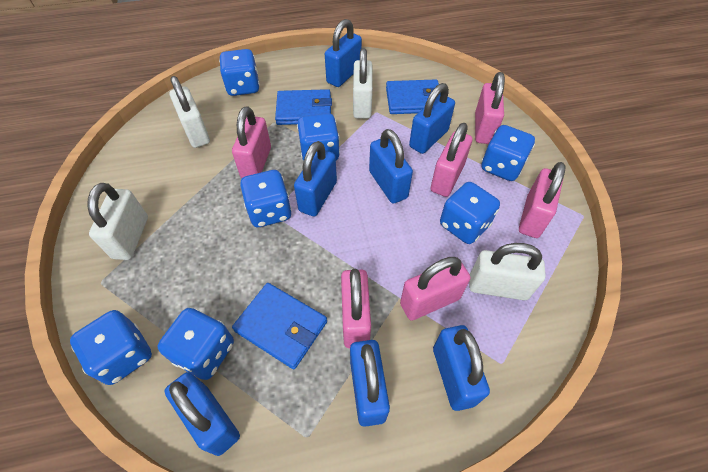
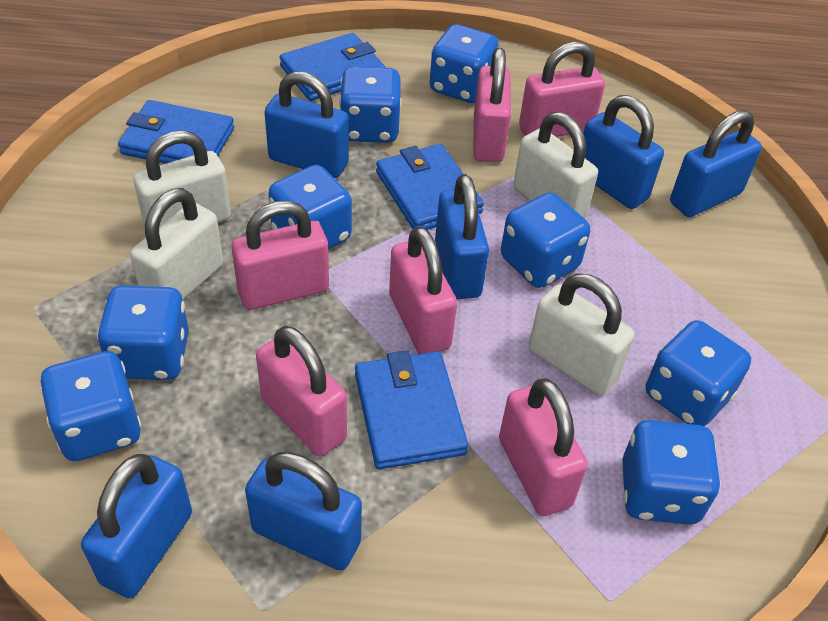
blue dice: [70,310,152,385] [158,308,234,380] [219,49,260,96] [240,170,292,227] [297,113,340,161] [440,182,500,244] [481,125,535,181] = 7 -> [40,351,141,461] [97,286,189,380] [268,165,352,249] [339,66,402,143] [430,24,498,103] [501,193,590,288] [622,420,721,525] [646,320,751,426] = 8
blue padlock: [164,372,240,456] [294,141,337,216] [325,19,362,87] [350,340,390,427] [369,129,413,204] [409,83,455,154] [433,325,490,411] = 7 -> [81,454,192,598] [245,452,362,571] [264,71,349,178] [435,174,489,299] [584,95,664,209] [670,110,762,217] = 6
blue wallet: [232,283,327,369] [275,89,332,125] [386,79,441,114] = 3 -> [118,100,234,164] [280,33,385,101] [355,350,468,469] [376,144,484,230] = 4

